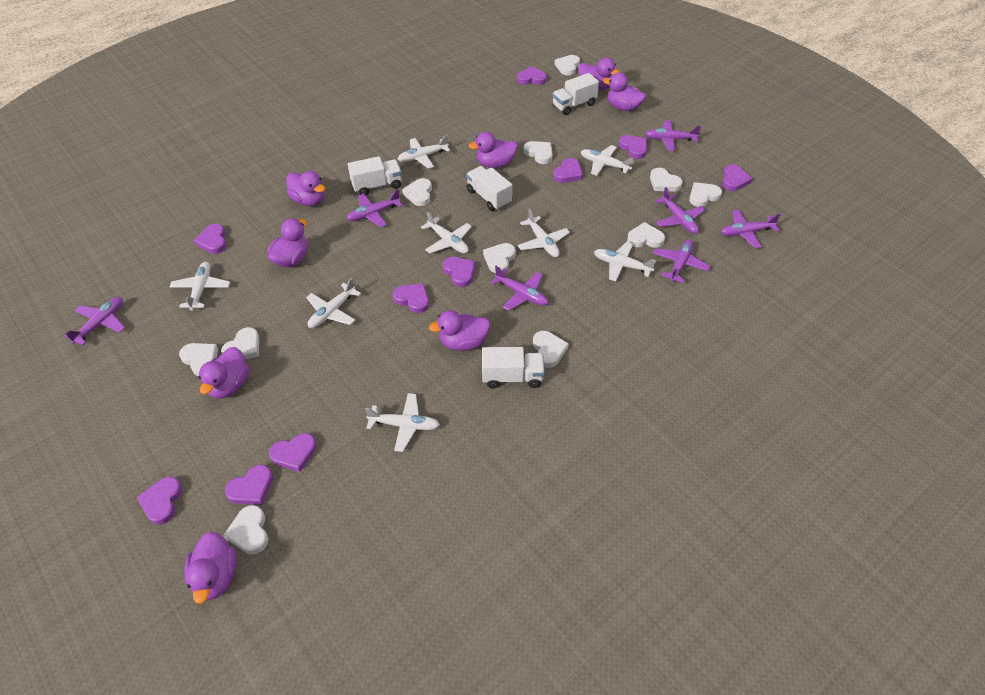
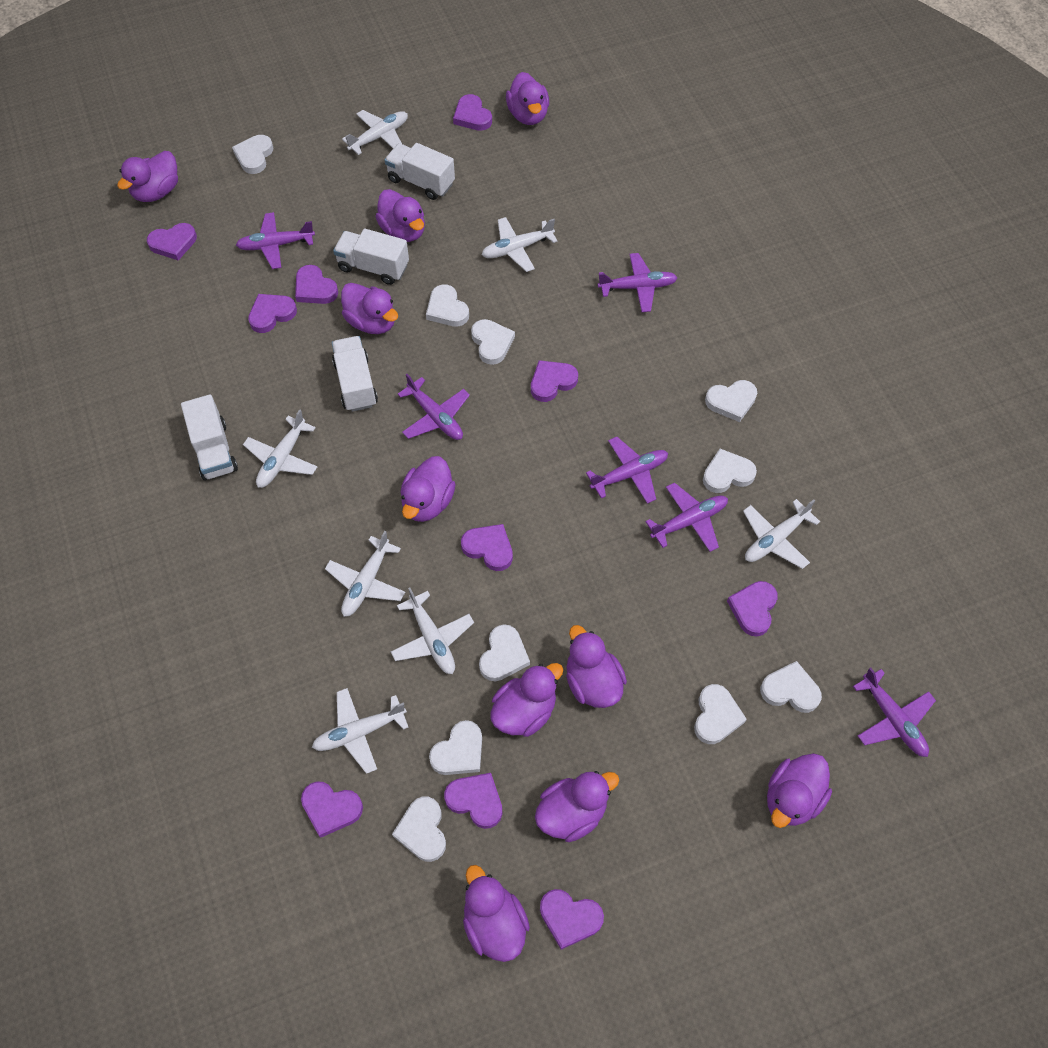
purple duck: [184,532,237,604] [199,347,249,399] [268,219,308,267] [286,171,325,206] [429,310,490,351] [469,132,518,168] [578,58,620,91] [603,73,646,111] = 8 -> [117,151,178,202] [341,283,398,334] [375,189,425,242] [400,456,456,522] [463,865,530,962] [491,663,563,737] [506,72,549,125] [535,771,619,842] [566,625,627,708] [767,753,832,828] = 10
purple plane: [64,297,125,346] [347,189,403,227] [490,266,548,311] [645,120,701,151] [653,240,711,283] [656,187,705,234] [721,210,781,248] = 7 -> [236,212,315,269] [398,374,470,440] [586,437,668,504] [598,253,677,312] [645,483,728,552] [853,668,936,757] = 6
white heart: [179,343,218,376] [221,327,259,359] [223,505,268,554] [402,178,432,206] [483,243,516,273] [523,141,553,164] [533,331,569,368] [554,55,580,76] [627,222,665,248] [650,168,683,192] [689,182,722,207] = 11 -> [232,135,273,174] [392,797,446,862] [426,284,469,327] [429,720,482,775] [471,319,515,365] [479,624,530,681] [694,684,747,744] [703,449,757,493] [705,380,757,422] [760,661,822,713] = 10
white plane: [169,262,230,311] [306,278,361,328] [365,393,440,452] [398,135,450,169] [421,212,472,253] [517,209,570,257] [581,145,634,176] [594,241,656,281] = 8 -> [243,409,317,488] [312,688,409,774] [325,531,405,617] [342,110,408,155] [391,587,474,674] [482,217,558,272] [743,499,820,569] = 7

